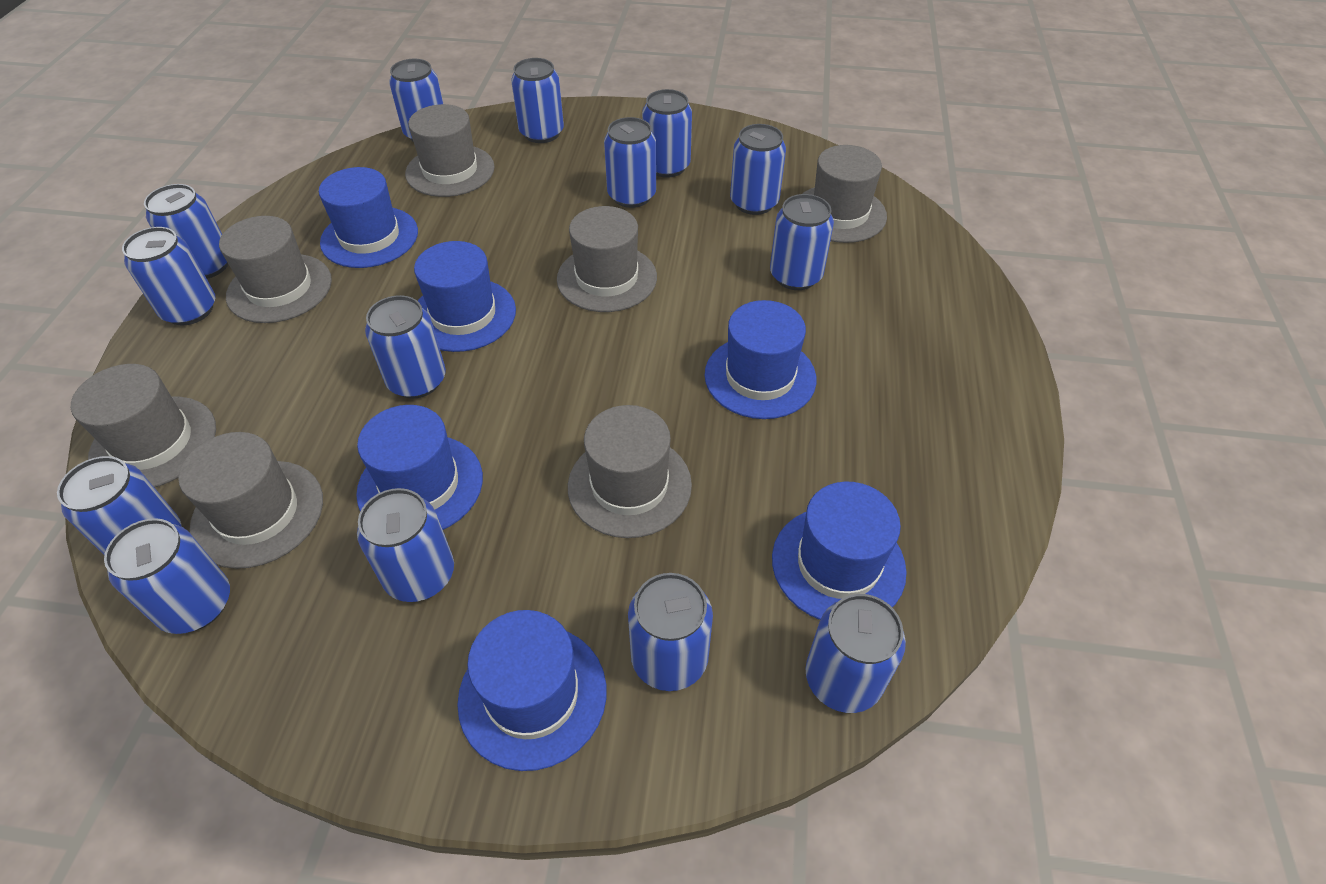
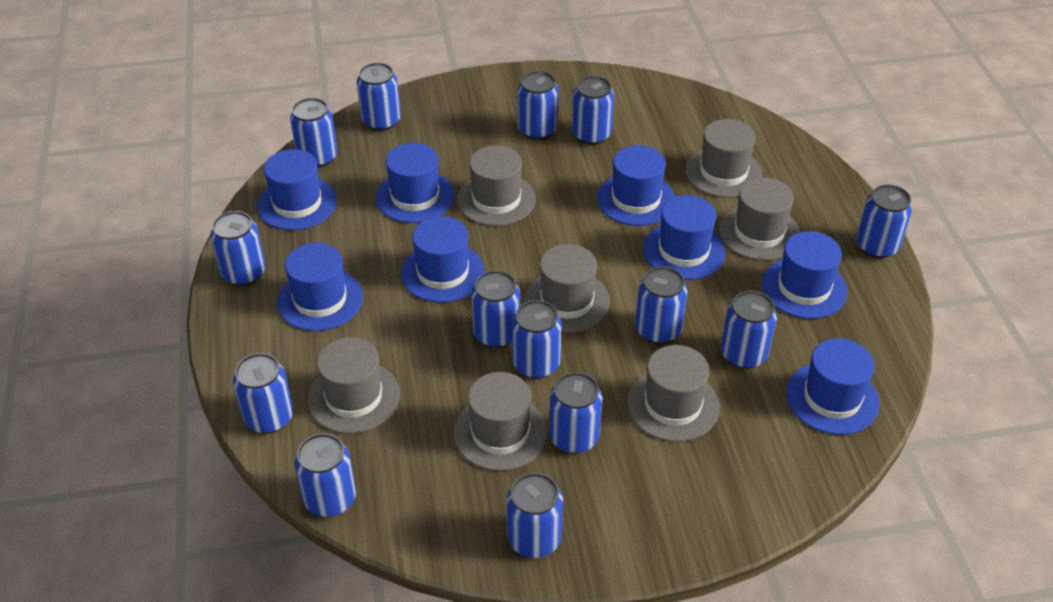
blue hat: [319,167,418,268] [356,405,483,530] [414,241,516,352] [457,610,607,771] [705,300,816,419] [772,481,907,620] = 6 -> [257,149,337,230] [277,243,363,331] [376,143,454,223] [401,216,485,303] [597,145,675,226] [643,195,725,280] [762,231,847,319] [786,338,880,435] = 8

